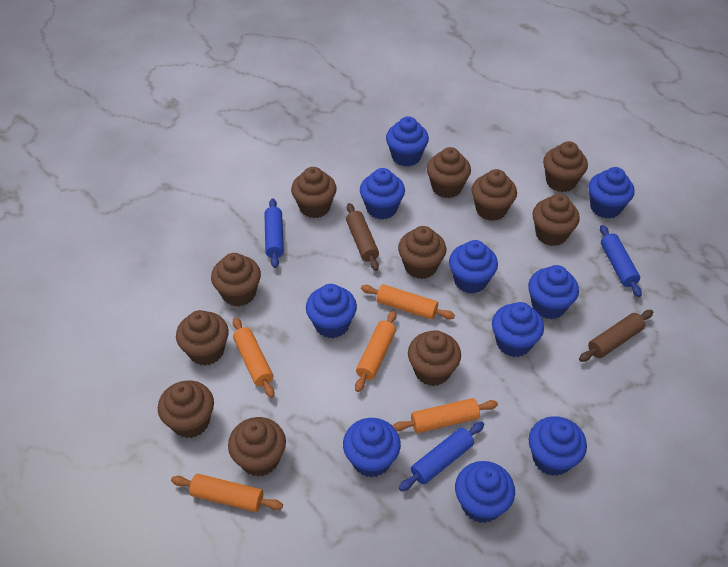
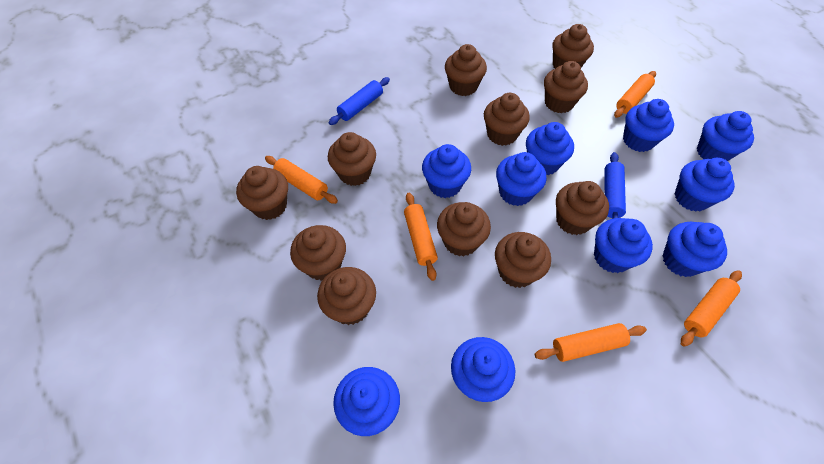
blue rolling pin: [264,198,284,268] [399,422,484,491] [600,225,642,297] = 3 -> [329,77,390,125] [605,152,626,219] = 2
brown rolling pin: [346,203,379,271] [579,310,653,362] = 2 -> none = 0

